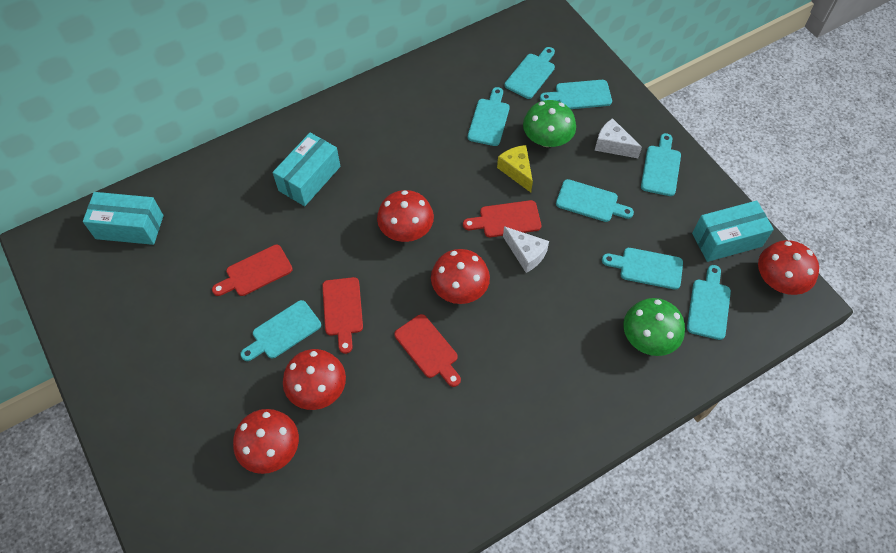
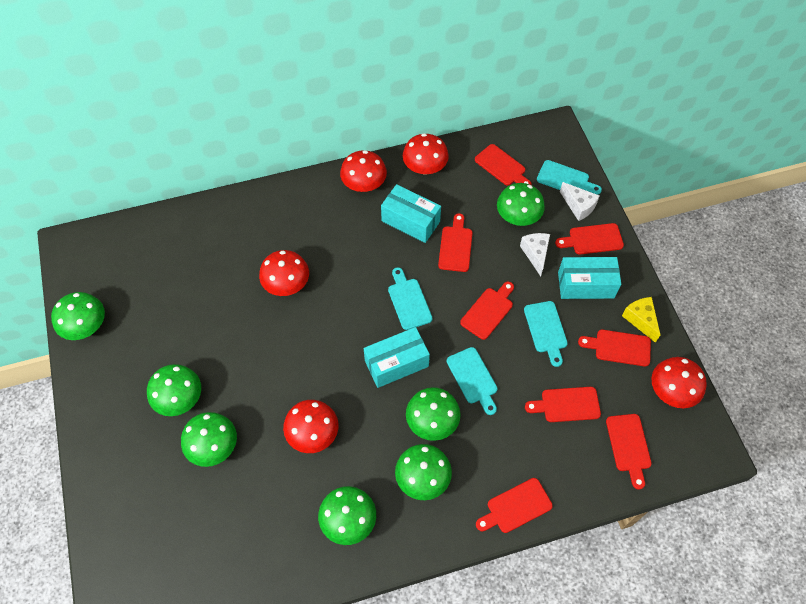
green mushroom: [523,100,576,147] [623,298,685,356] = 2 -> [51,292,105,340] [147,364,201,416] [181,412,237,467] [318,486,376,545] [395,444,452,500] [406,387,461,441] [497,183,545,226] = 7
red cutting board: [212,245,292,296] [322,277,363,354] [394,314,461,387] [463,200,541,237] = 4 -> [438,213,473,272] [460,282,514,340] [475,144,532,185] [476,478,553,533] [525,387,601,422] [555,223,624,255] [578,330,651,367] [606,414,652,490] = 8
turquoise cutting board: [241,300,321,361] [468,87,510,146] [505,47,555,99] [540,80,612,109] [556,179,634,222] [602,248,683,290] [641,133,681,196] [687,265,731,340] = 8 -> [388,267,433,330] [447,347,498,415] [524,301,568,367] [537,160,602,195] = 4

